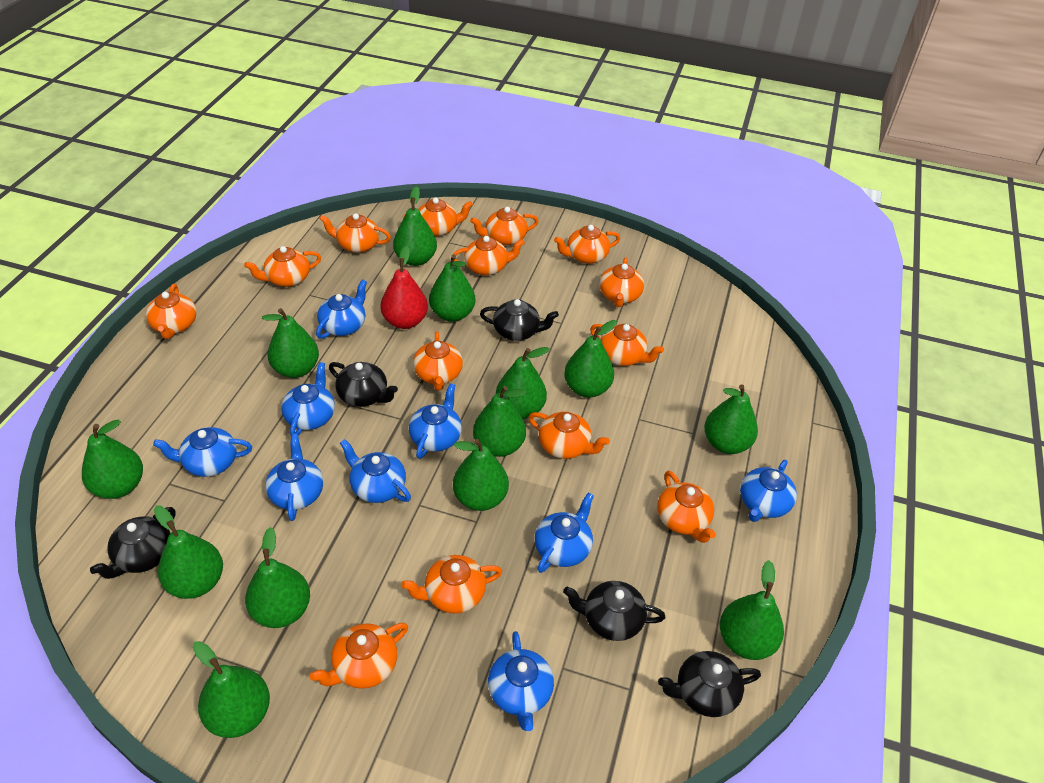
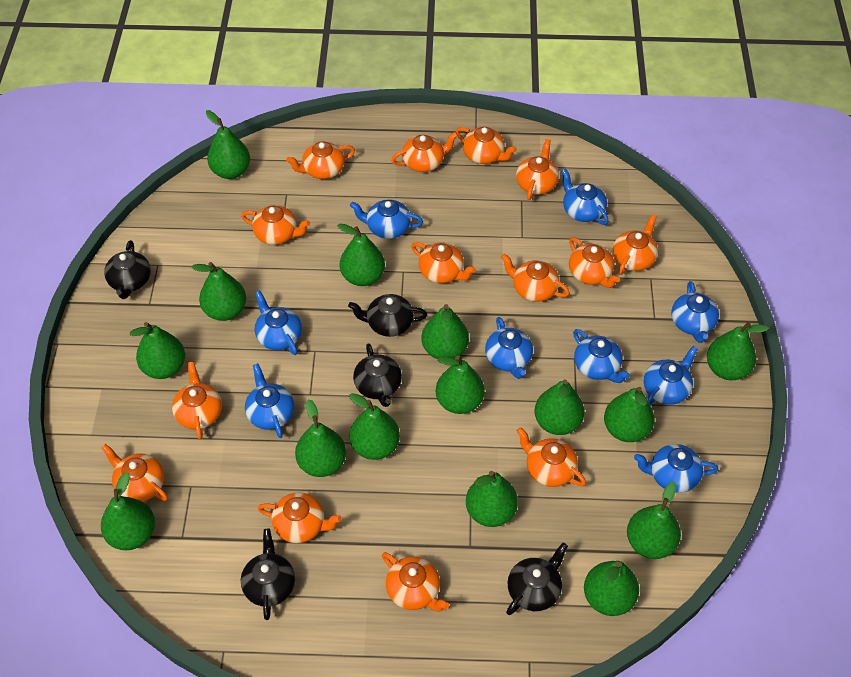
green pear: [82,420,143,499] [154,506,223,599] [193,641,270,738] [245,527,310,628] [262,308,319,378] [393,186,437,266] [429,254,475,322] [453,439,509,511] [473,386,527,457] [496,347,550,419] [564,320,617,398] [704,384,758,454] [720,560,784,660] = 13 -> [101,472,155,550] [130,322,185,379] [191,262,246,321] [206,110,250,179] [295,399,346,477] [337,224,385,286] [349,393,400,460] [422,304,469,359] [436,355,485,414] [466,471,518,527] [534,379,585,435] [584,561,639,616] [604,387,655,442] [627,481,681,559] [707,322,769,380] = 15
red pear: [380,246,428,329] = 1 -> none = 0

